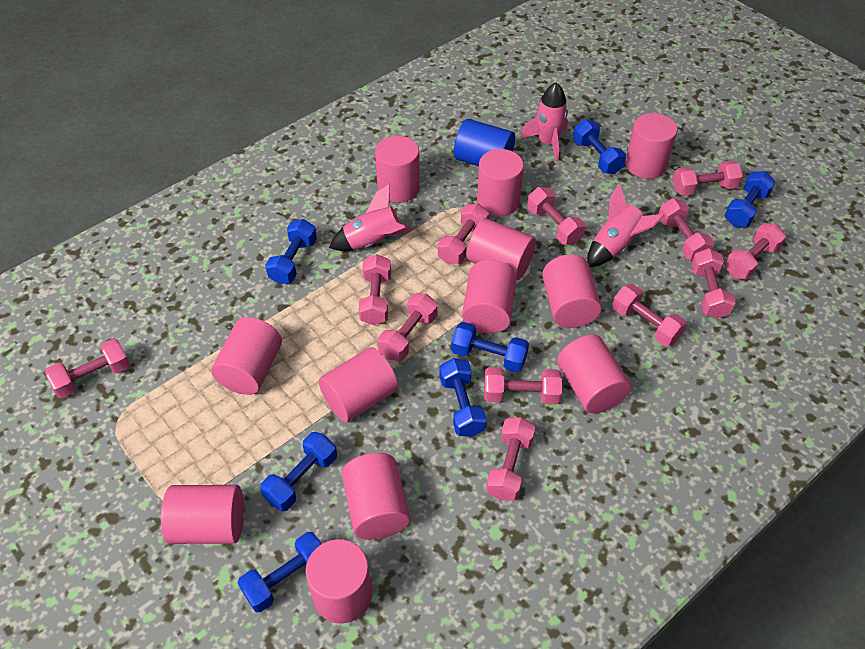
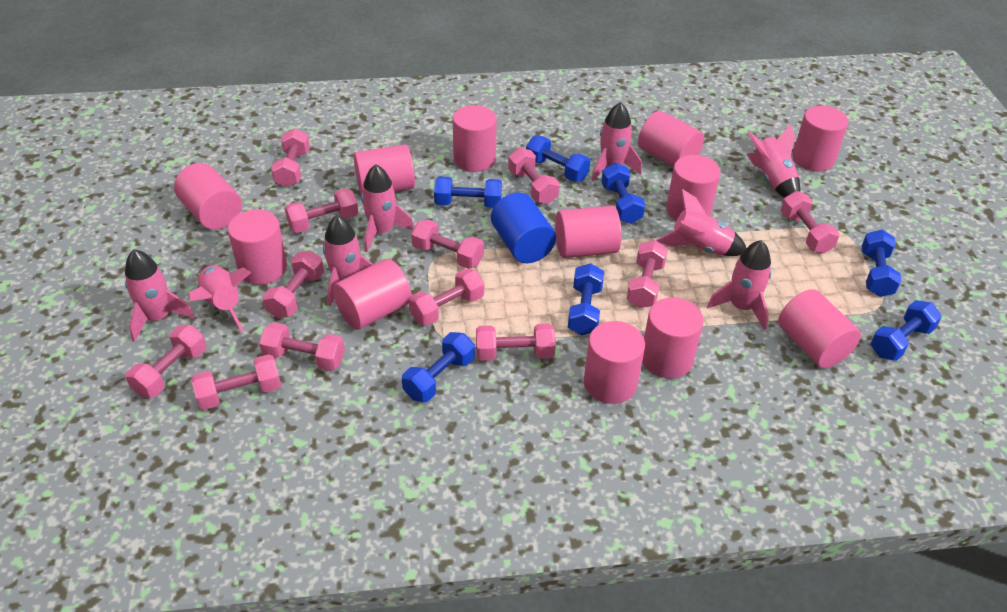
pink rocket: [329,184,414,251] [520,82,568,162] [587,184,665,267] = 3 -> [125,249,195,342] [189,265,252,332] [323,215,374,306] [361,164,414,252] [591,102,642,181] [656,189,746,256] [707,240,771,330] [746,124,800,198] = 8

